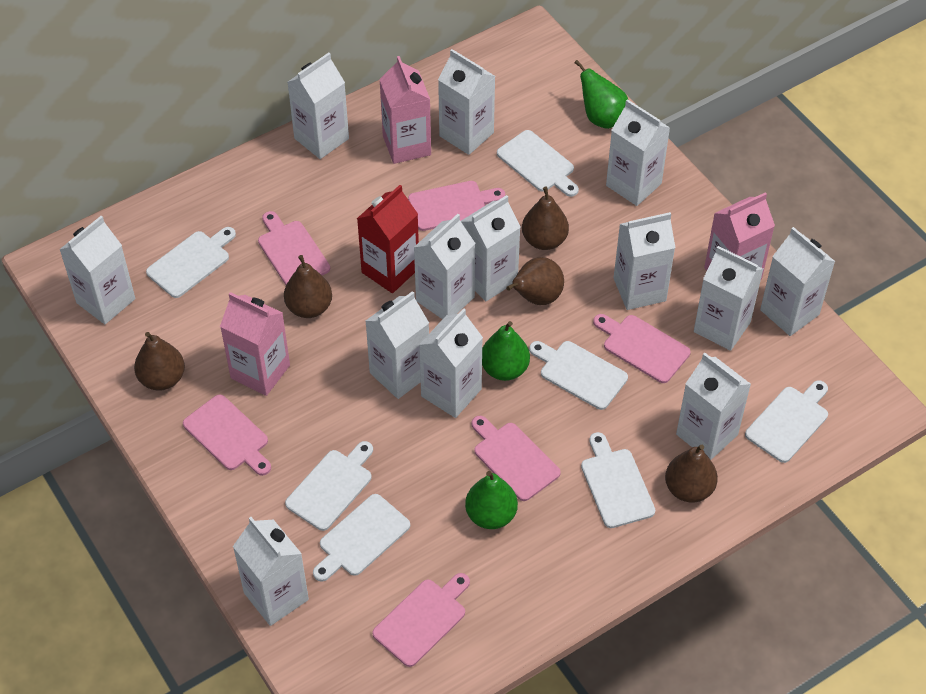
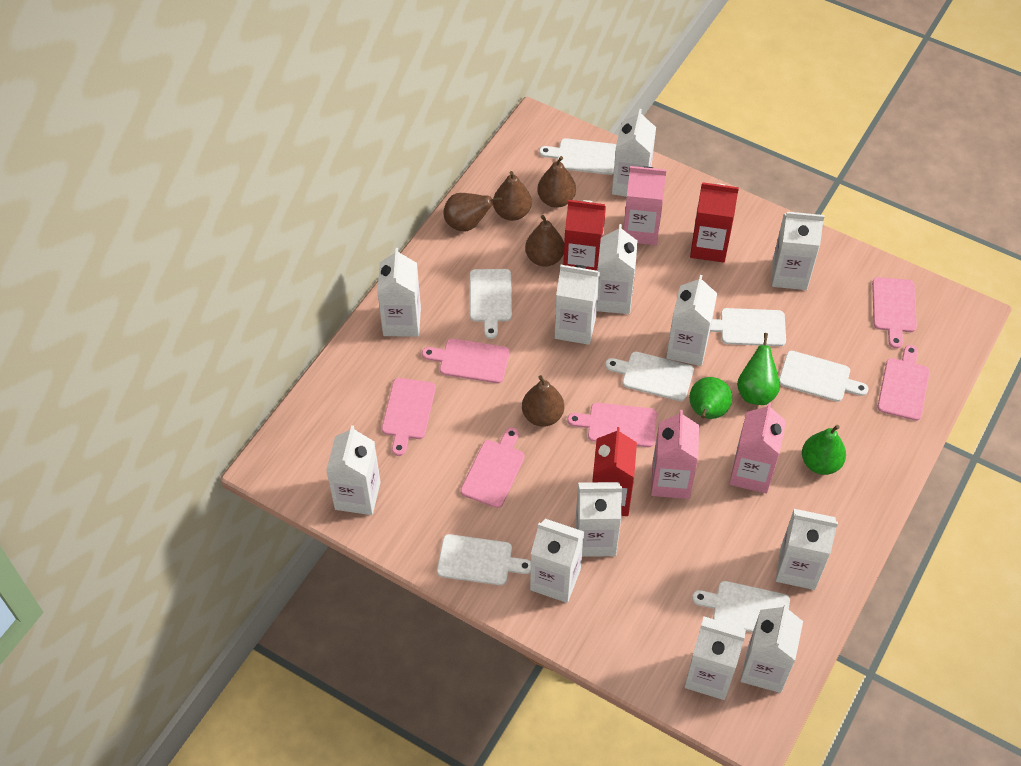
red carton: [357,185,419,293] = 1 -> [563,200,606,271] [592,427,637,516] [690,182,739,263] = 3
white carton: [59,216,135,324] [233,517,309,626] [288,53,349,159] [366,291,429,399] [413,214,476,319] [419,308,483,418] [438,49,495,155] [461,195,520,301] [606,99,670,206] [614,212,675,310] [676,353,751,460] [694,246,763,351] [760,227,836,336] = 13 -> [326,425,381,515] [377,248,421,337] [530,519,584,603] [554,265,600,345] [575,482,622,557] [597,224,638,314] [612,109,656,197] [666,275,717,366] [684,617,746,700] [740,604,803,693] [772,212,825,290] [776,509,838,590] = 12

